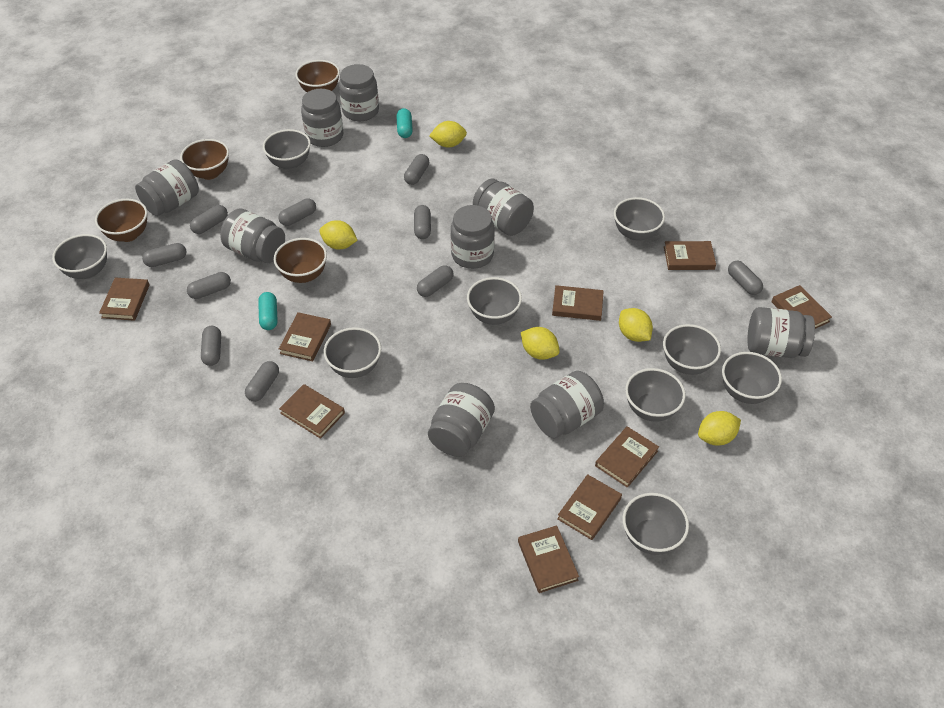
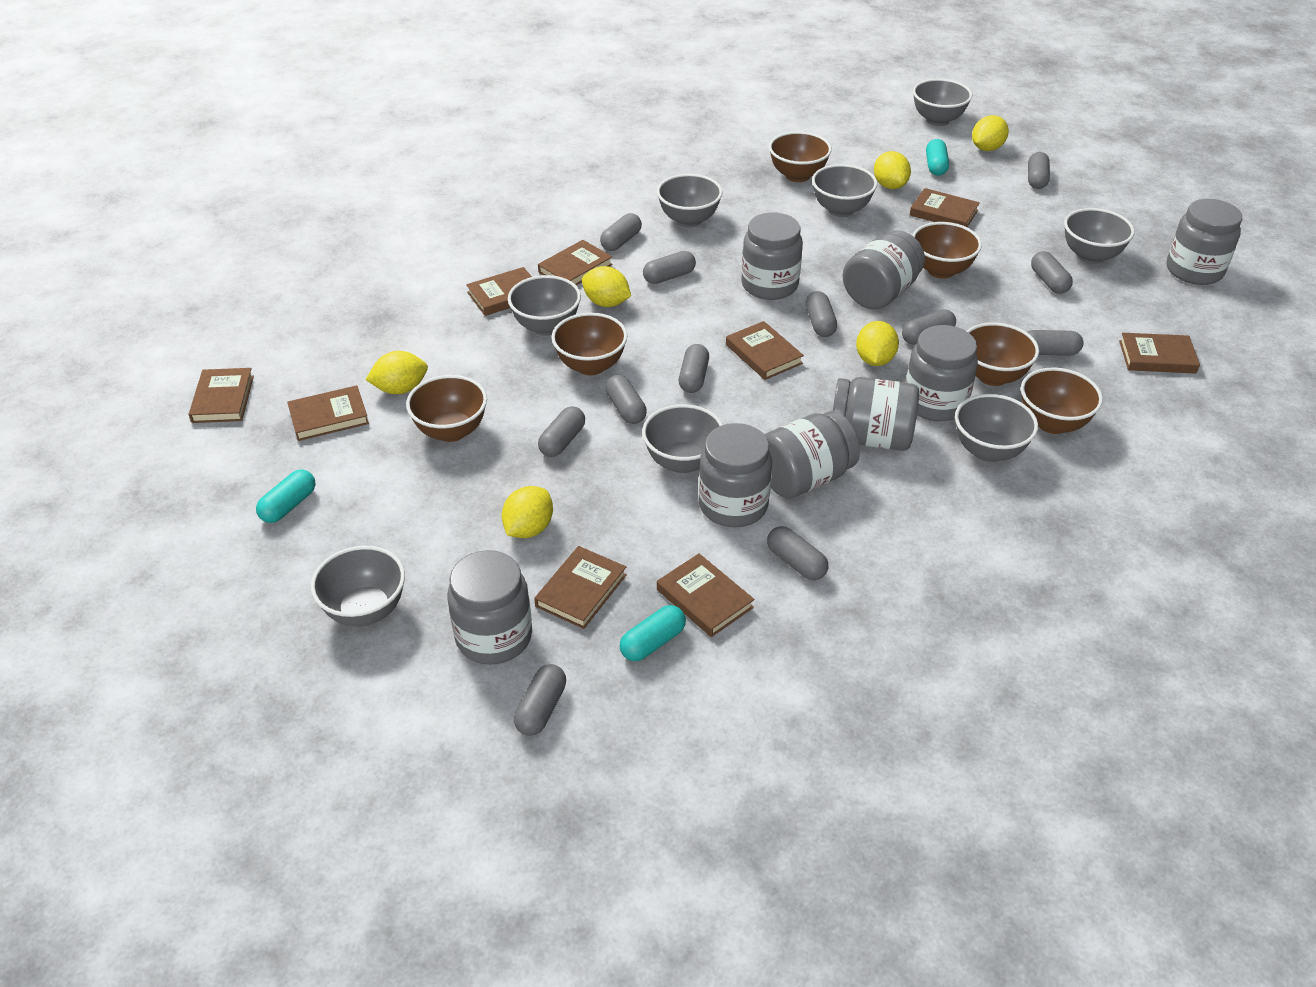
brown bowl: [95,199,147,242] [180,139,229,180] [274,238,327,283] [295,60,340,92] = 4 -> [406,375,487,442] [551,313,628,375] [769,131,832,182] [912,222,982,279] [967,322,1039,386] [1021,367,1103,434] = 6
grey bowl: [52,234,107,279] [263,129,311,170] [324,327,381,378] [467,277,522,325] [614,197,665,241] [623,493,689,555] [625,368,685,422] [663,324,721,375] [722,352,782,404] = 9 -> [311,546,405,626] [508,275,581,336] [642,404,723,473] [657,174,723,227] [812,164,877,217] [913,79,972,126] [955,394,1038,462] [1064,208,1135,264] = 8
grey capsule: [142,243,187,267] [187,272,231,299] [190,205,228,234] [201,326,221,366] [245,361,279,402] [278,198,316,226] [404,154,429,185] [414,205,431,239] [417,265,453,297] [728,261,763,295] = 10 -> [514,664,566,736] [538,406,585,457] [600,213,642,251] [605,375,647,424] [643,251,696,284] [679,344,709,393] [767,526,828,580] [806,291,837,337] [902,309,956,345] [1027,330,1084,356] [1028,152,1050,189] [1031,251,1073,294] = 12
grey jar: [135,159,199,216] [220,209,285,263] [301,89,343,147] [339,64,379,121] [428,383,495,457] [451,205,495,269] [473,179,534,236] [530,371,604,438] [747,307,815,358] = 9 -> [447,550,532,665] [699,423,772,527] [741,212,803,300] [764,411,860,498] [833,377,919,451] [842,230,925,309] [905,325,978,421] [1167,199,1242,285] = 8
turquoise capsule: [258,292,278,330] [396,108,413,138] = 2 -> [256,470,315,523] [619,605,686,661] [926,139,949,176] = 3
yellow lemon: [319,220,358,249] [429,121,467,147] [521,327,560,360] [619,308,653,342] [698,411,741,445] = 5 -> [366,351,428,394] [502,486,553,538] [582,266,631,307] [856,321,899,366] [874,151,911,189] [972,115,1009,151] = 6

